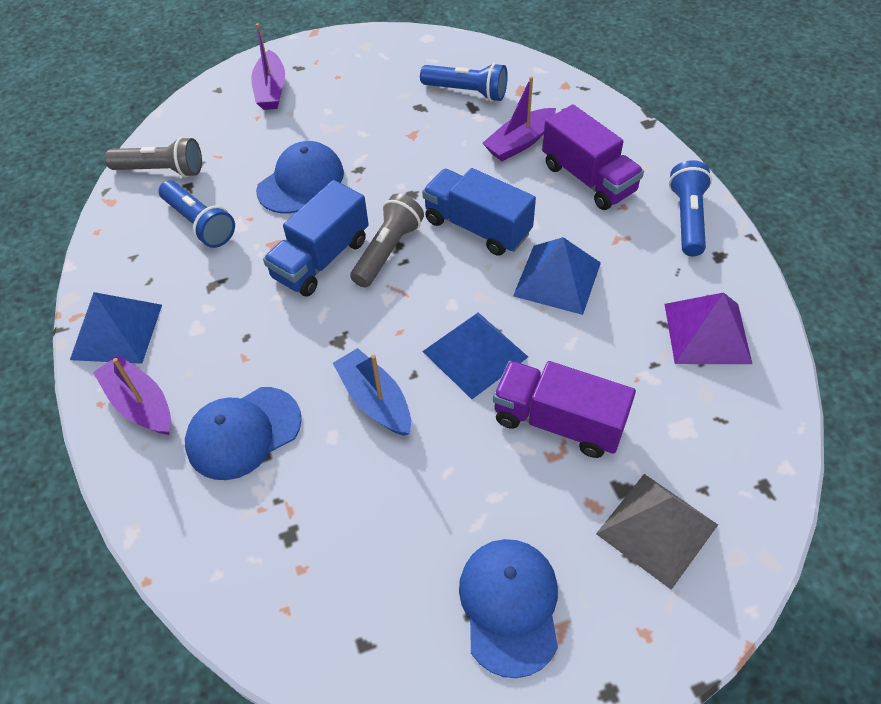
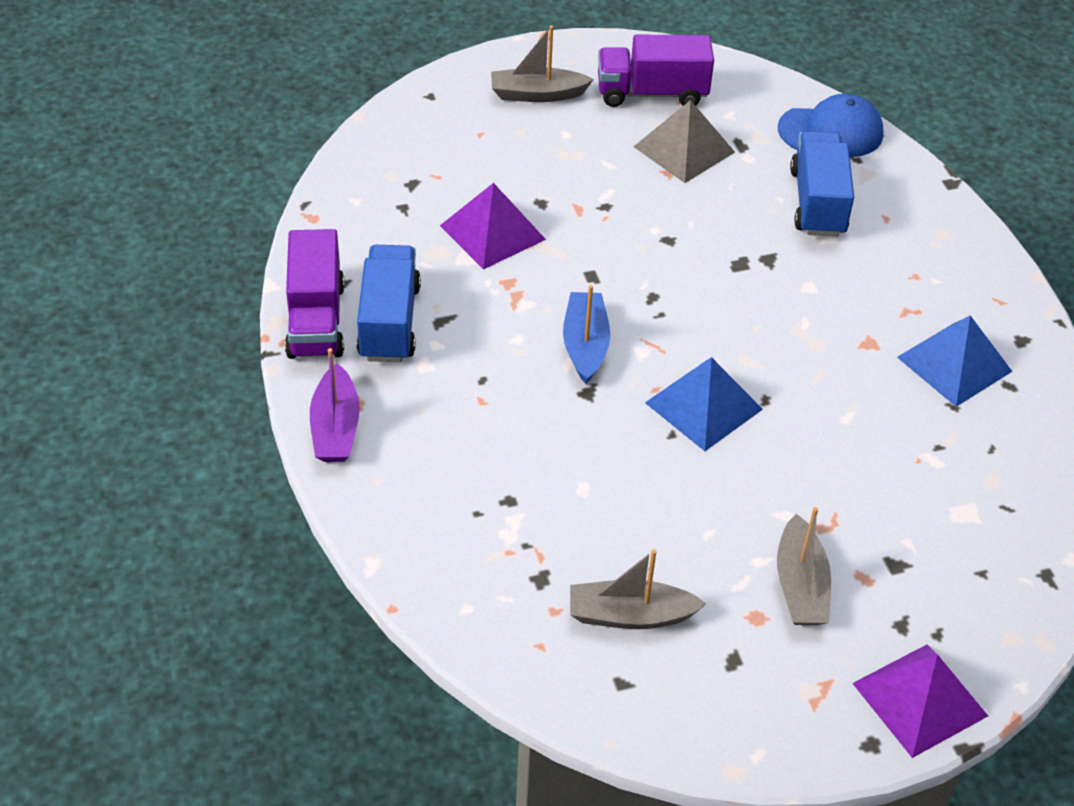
blue cap: [185,387,302,480] [256,141,344,214] [459,539,558,678] = 3 -> [778,94,884,157] = 1
blue flashlight: [159,180,235,248] [420,63,508,101] [669,160,712,256] = 3 -> none = 0
blue pyramid: [70,292,162,364] [422,312,528,399] [513,237,601,315] = 3 -> [645,357,763,451] [897,315,1013,407] = 2
grey boat: none = 0 -> [491,25,594,102] [570,549,707,629] [777,507,831,625] = 3
grey flashlight: [105,137,202,177] [350,193,424,288] = 2 -> none = 0
purple boat: [93,355,171,435] [251,23,285,110] [482,76,556,161] = 3 -> [310,348,360,462] = 1
purple pyramid: [665,292,752,364] = 1 -> [440,183,546,269] [852,644,988,758] = 2

